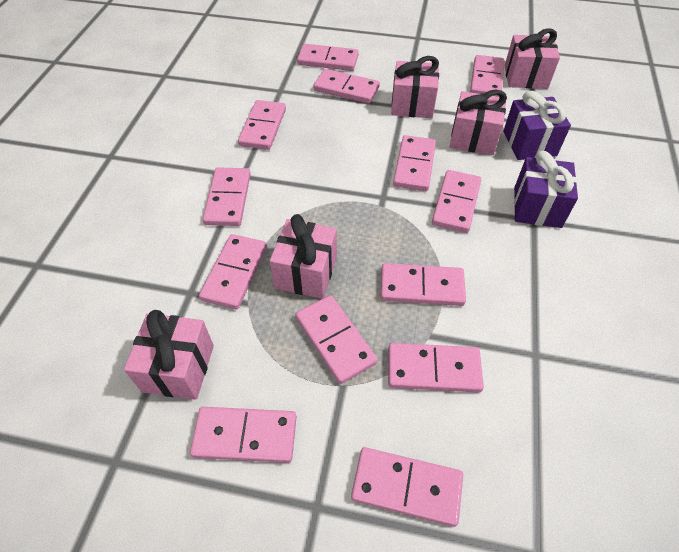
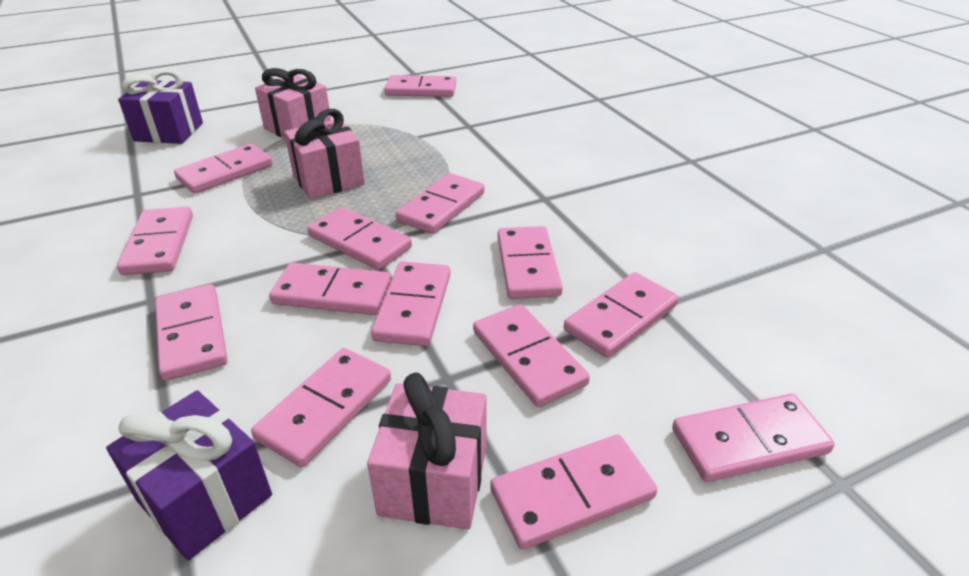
pink domino: [190,407,297,463] [199,234,267,309] [203,167,251,226] [238,100,286,150] [295,295,377,384] [297,44,359,71] [313,69,380,104] [351,447,463,527] [381,263,466,306] [388,343,484,393] [393,135,436,191] [432,170,481,233] [470,55,504,97] = 13 -> [117,207,193,275] [155,284,228,381] [174,144,273,194] [251,348,391,467] [269,263,392,315] [308,207,412,270] [371,261,451,346] [384,75,456,97] [396,173,485,234] [473,304,590,407] [490,435,657,550] [498,226,563,299] [564,272,678,358] [672,394,835,482] = 14
pink gift: [124,310,214,400] [270,214,337,299] [391,56,439,118] [450,89,507,155] [505,28,560,89] = 5 -> [255,68,331,139] [284,109,365,199] [367,373,487,530] = 3

